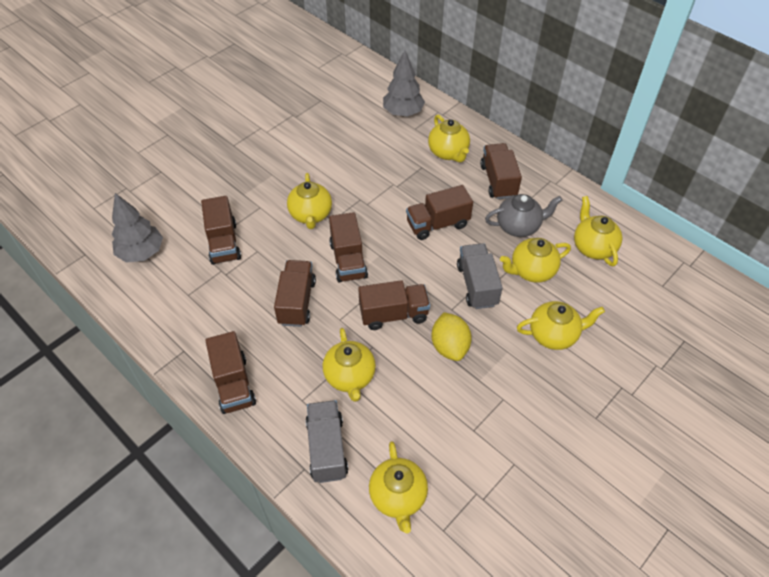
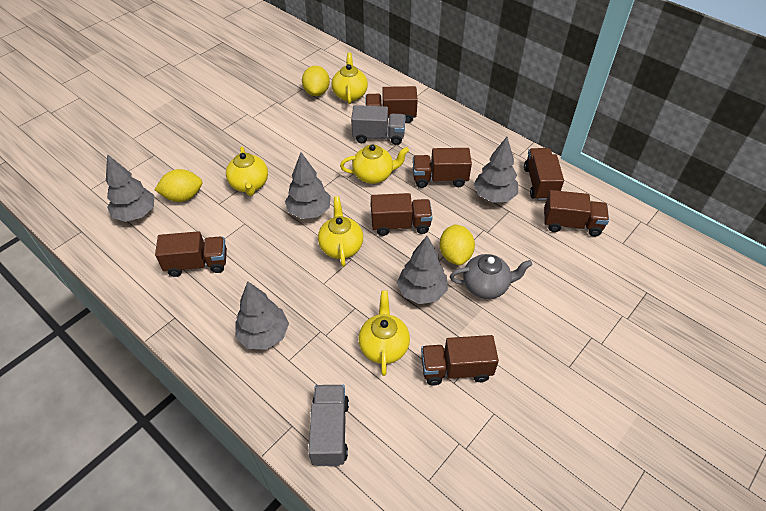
grey tree: [112,193,163,263] [383,50,425,117] = 2 -> [106,154,155,222] [235,281,289,350] [285,152,331,219] [397,236,448,304] [473,137,518,203] = 5
yellow lemon: [431,312,472,361] = 1 -> [155,169,203,202] [302,66,330,96] [439,224,475,265] = 3
yellow teapot: [287,173,332,229] [323,328,376,402] [369,441,428,534] [428,114,470,163] [500,238,571,283] [517,301,605,350] [574,196,622,266] = 7 -> [226,147,268,196] [318,196,363,267] [331,53,368,104] [340,144,409,184] [358,290,410,376] = 5

